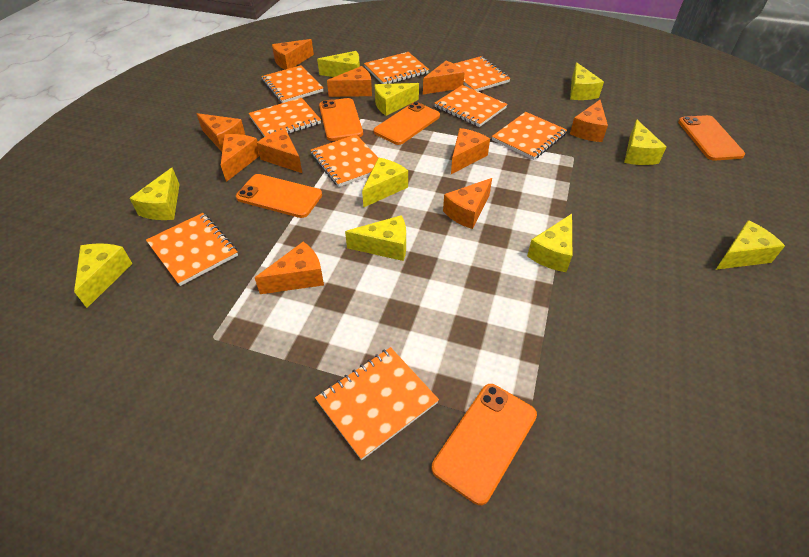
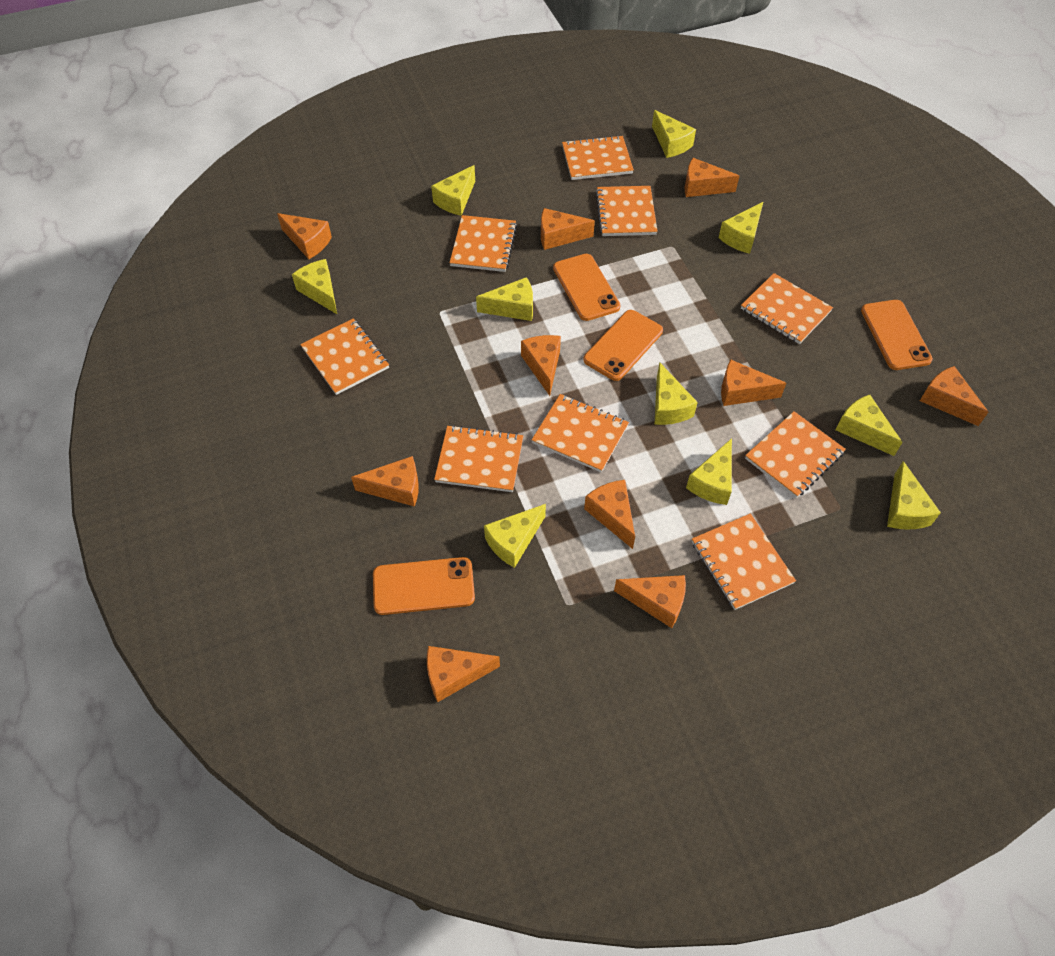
orange phone: [236,174,322,218] [319,98,363,141] [374,102,440,145] [432,384,537,505] [678,115,745,160] = 5 -> [373,557,475,615] [553,254,621,321] [583,310,663,381] [861,300,933,370] = 4

